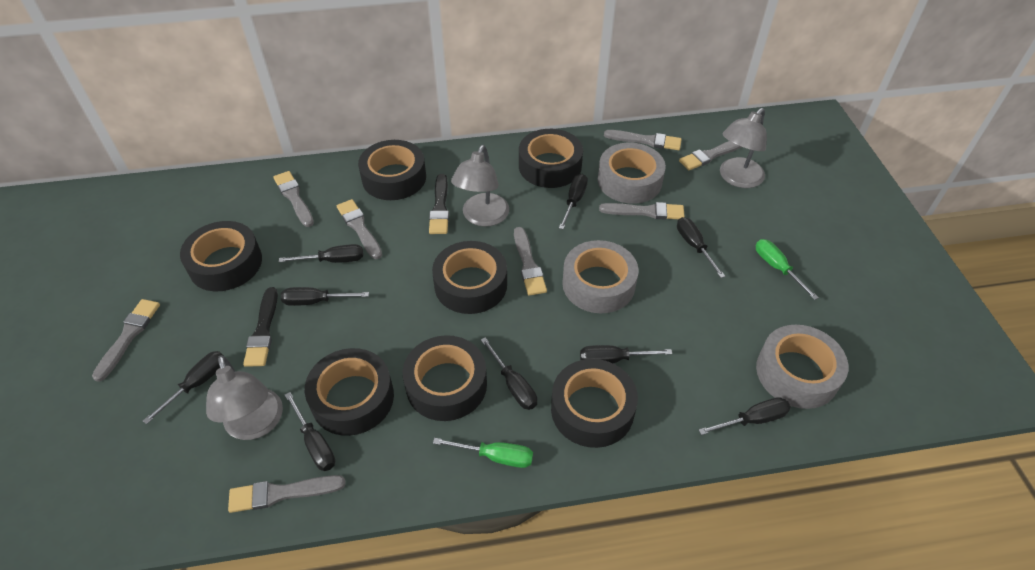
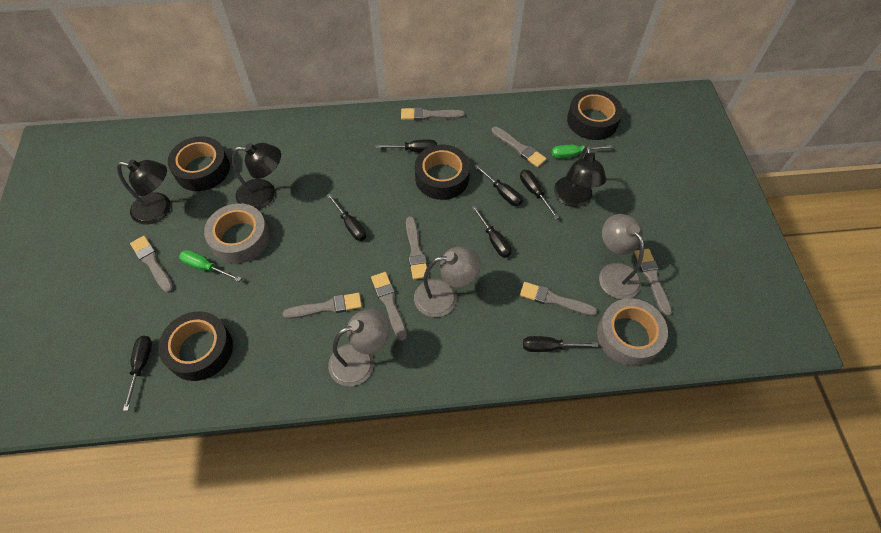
black brush: [243,287,278,367] [429,174,449,234] = 2 -> none = 0
black lamp: none = 0 -> [117,160,171,225] [232,143,281,209] [554,145,606,207] = 3
black screwdriver: [143,351,224,424] [279,244,363,263] [281,287,369,306] [285,392,335,471] [481,337,537,410] [559,174,588,229] [580,345,672,363] [677,217,725,278] [699,397,791,435] = 9 -> [123,336,152,411] [326,193,366,241] [376,139,437,152] [471,205,512,258] [474,164,523,206] [520,170,559,219] [523,336,598,352] = 7
black tape: [180,221,262,291] [305,348,394,436] [358,140,426,200] [403,335,487,421] [432,241,507,314] [519,129,583,188] [551,359,638,448] = 7 -> [158,311,233,381] [168,136,230,191] [415,145,470,200] [567,89,623,140] = 4
grey tape: [562,240,638,313] [598,143,666,204] [756,325,848,409] = 3 -> [204,203,269,264] [597,298,668,366] = 2

